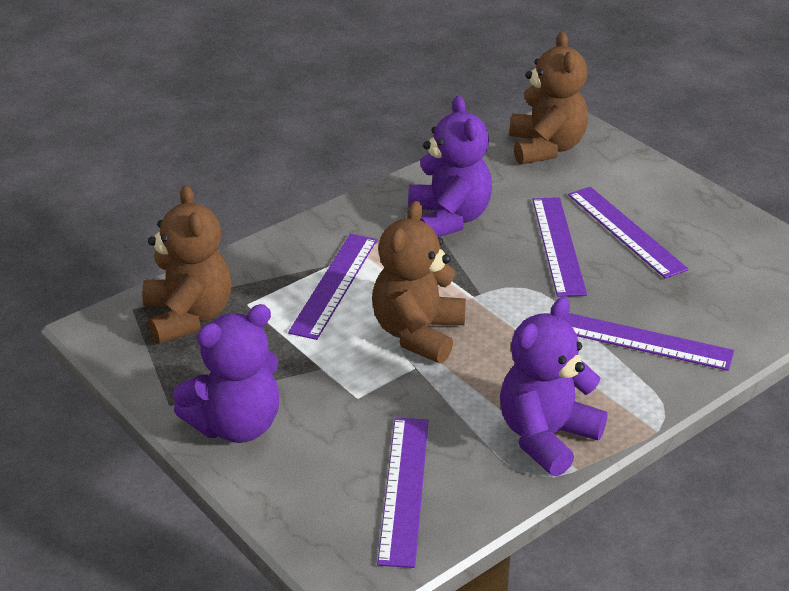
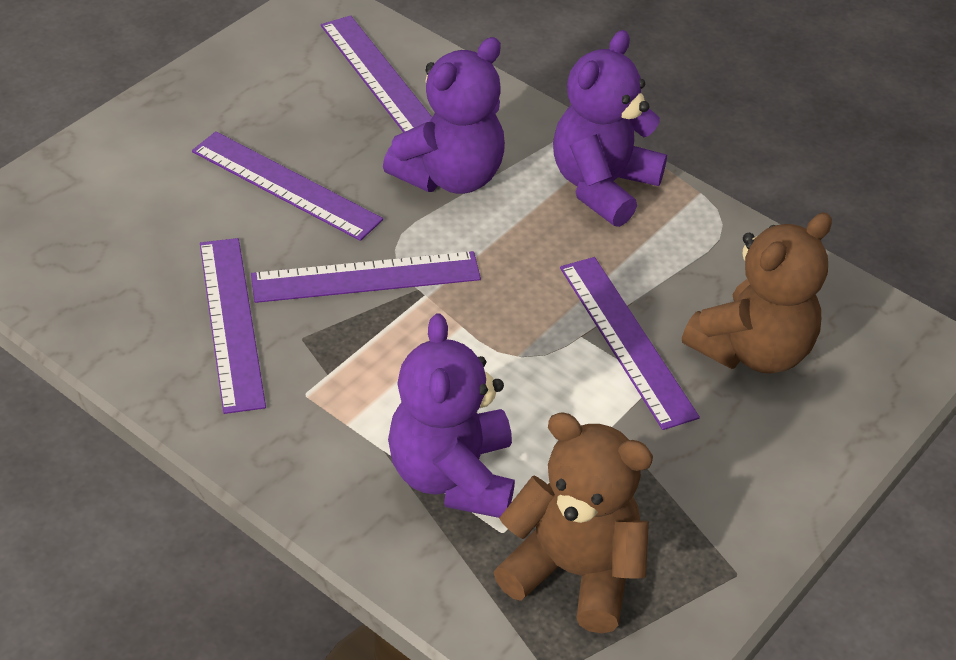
brown teddy bear: [142,185,232,344] [372,201,466,363] [509,32,588,165] = 3 -> [494,412,653,633] [682,213,832,373] = 2

